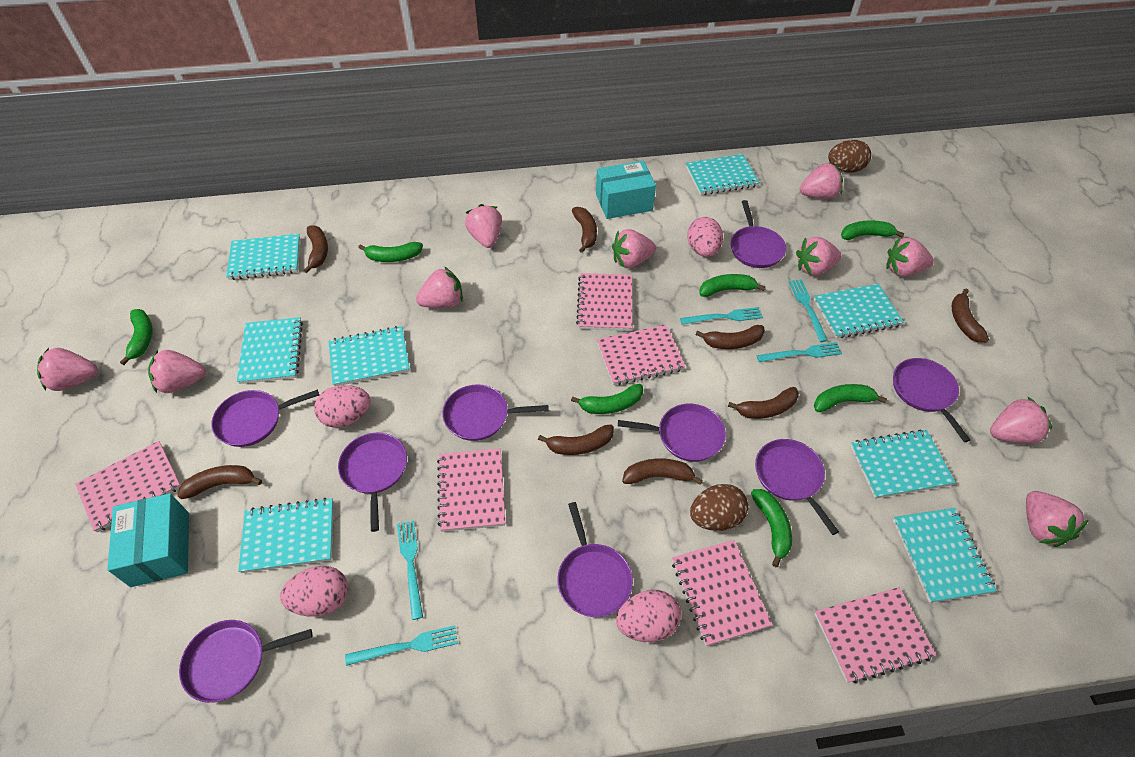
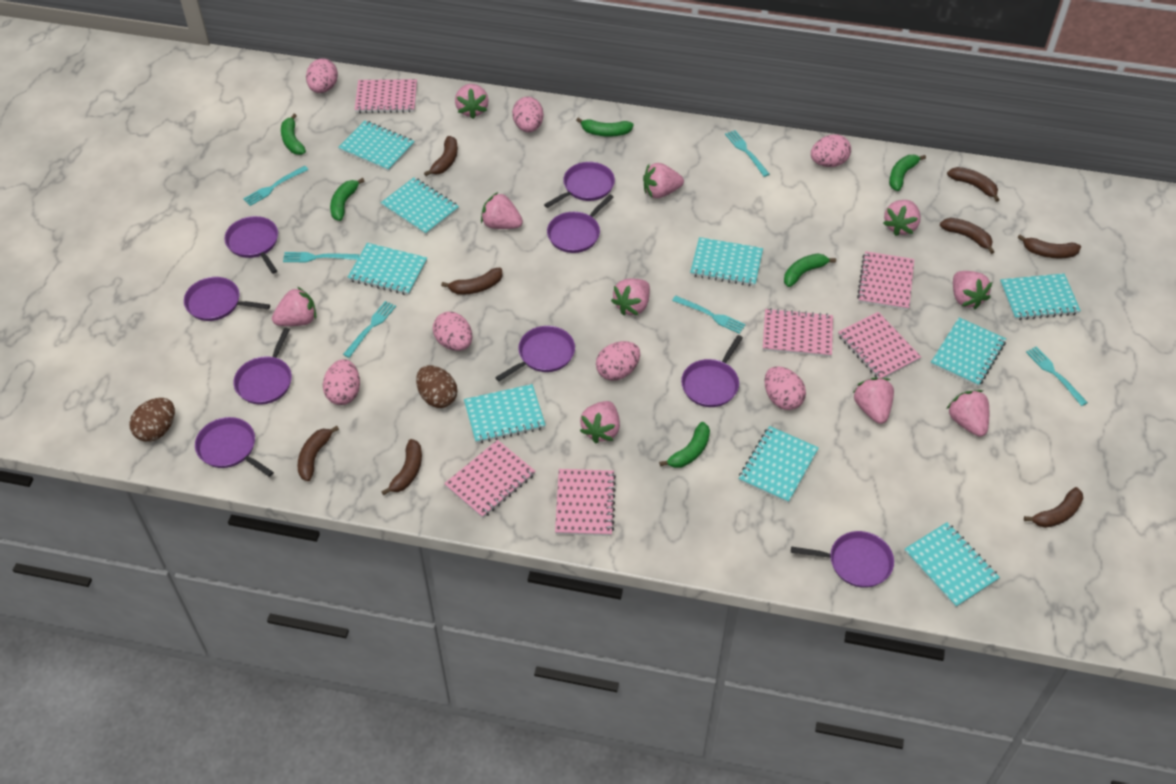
green banana: [120,309,152,365] [358,242,423,262] [571,384,643,414] [700,274,765,297] [751,489,792,567] [814,384,887,412] [841,220,905,240] = 7 -> [281,113,306,155] [330,178,364,221] [576,117,634,137] [659,422,710,468] [784,254,836,287] [889,155,926,191] = 6
pink egg: [280,566,348,617] [314,385,371,428] [616,590,681,642] [687,217,723,257] = 4 -> [306,58,338,93] [323,359,360,405] [433,312,472,351] [512,97,543,132] [596,341,640,381] [764,366,806,410] [811,134,851,167] = 7
turquoise box: [107,493,189,587] [596,161,656,219] = 2 -> none = 0
turquoise fork: [345,625,458,666] [397,520,423,620] [680,307,763,325] [757,342,842,362] [789,279,828,342] = 5 -> [243,166,309,206] [283,252,359,262] [343,301,396,358] [672,296,746,334] [725,130,770,177] [1026,346,1088,406] = 6
turquoise notebook: [226,234,300,280] [237,317,303,384] [238,498,333,573] [328,326,410,386] [686,154,760,195] [814,284,904,338] [850,429,956,499] [893,508,997,603] = 8 -> [338,121,415,172] [347,243,427,295] [381,178,459,235] [464,384,546,443] [690,237,763,286] [738,426,819,503] [904,522,1000,608] [931,318,1006,387] [1000,273,1081,320] = 9

